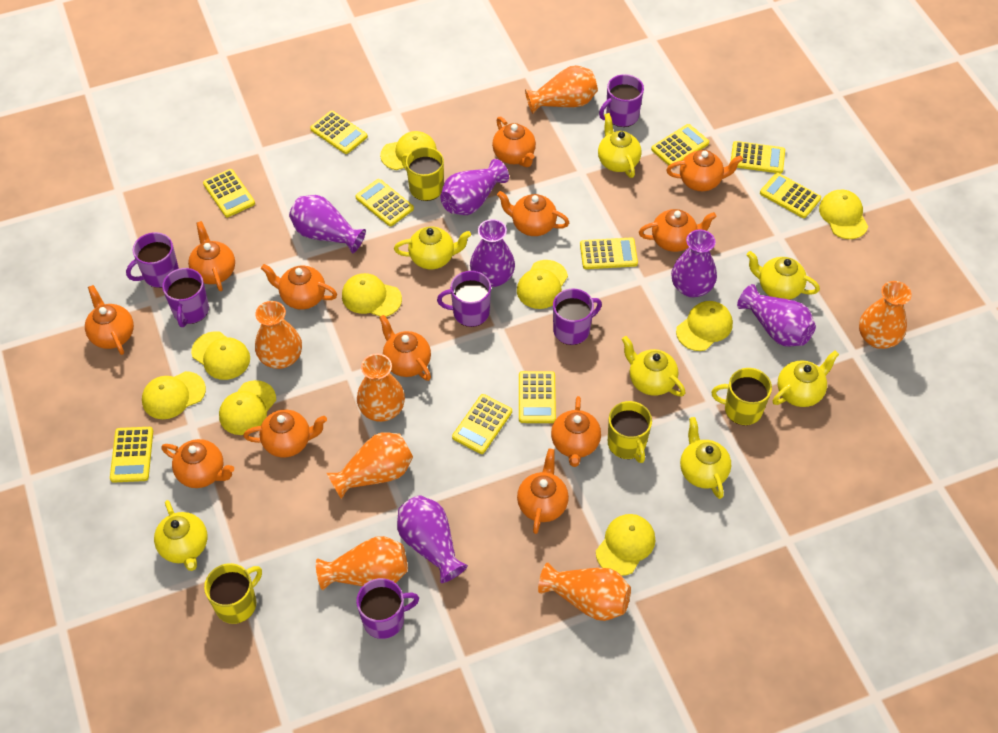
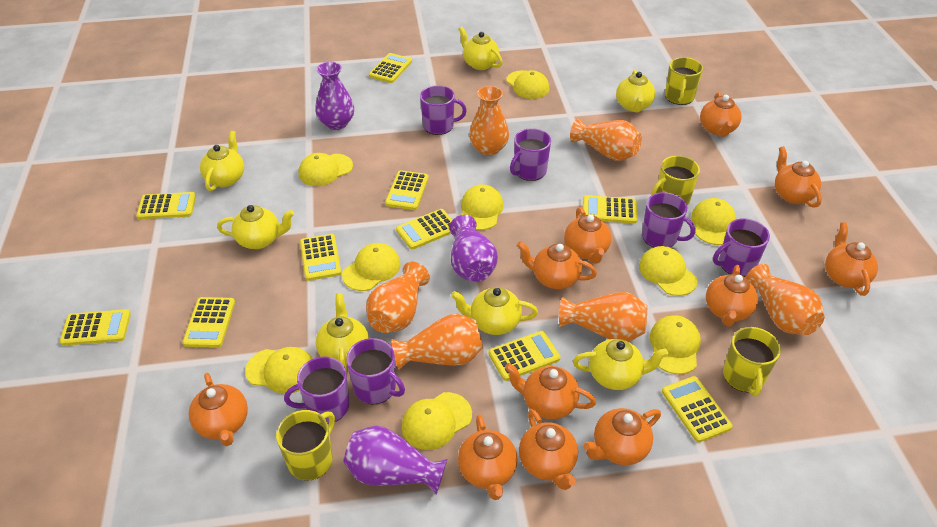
orange teapot: [85,285,134,355] [161,439,234,488] [188,221,235,291] [243,410,327,457] [261,264,337,310] [379,315,431,381] [492,117,536,167] [497,191,569,236] [517,449,569,534] [551,396,601,467] [639,209,716,252] [666,150,743,191] = 12 -> [189,373,248,446] [458,414,518,500] [505,363,596,419] [517,241,597,289] [519,409,578,490] [564,207,611,264] [583,408,661,465] [700,92,742,137] [706,265,758,327] [775,146,822,208] [825,222,878,296] = 11
orange vase: [255,301,302,369] [316,536,408,590] [327,432,413,500] [357,354,405,422] [525,65,598,114] [538,562,631,621] [859,281,912,349] = 7 -> [366,261,430,333] [391,314,483,370] [469,86,509,156] [559,292,647,342] [570,118,642,161] [746,264,824,335] = 6
purple vase: [289,195,366,254] [397,495,468,583] [440,159,509,215] [470,219,515,287] [671,230,717,297] [737,284,816,347] = 6 -> [315,62,354,130] [343,426,447,495] [449,215,498,282] = 3

